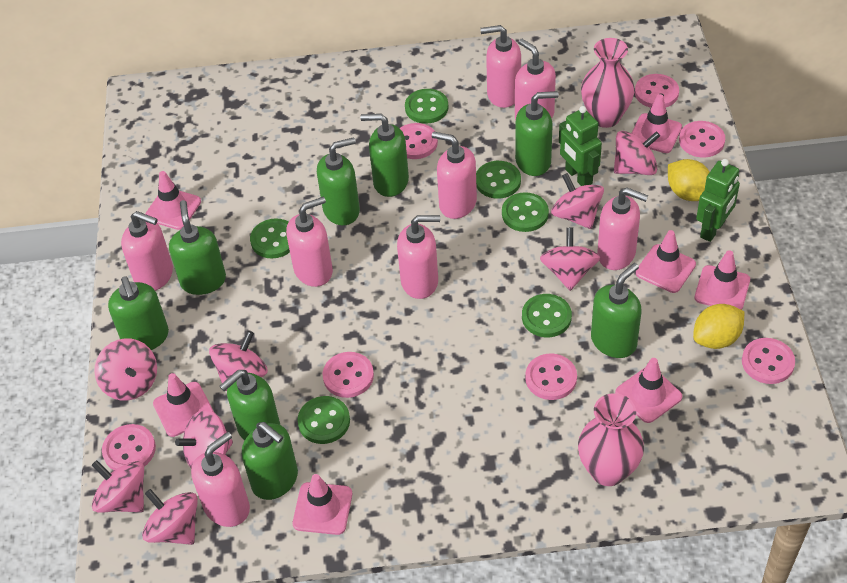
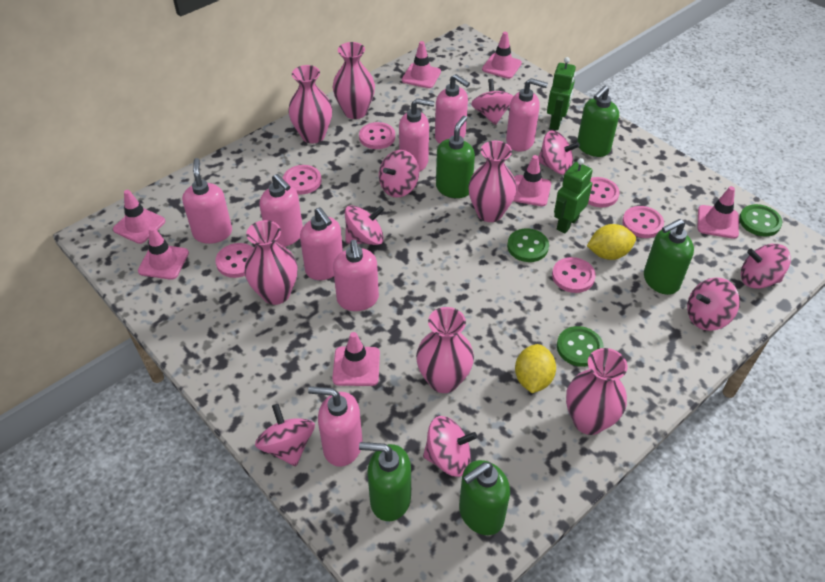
green button: [250,218,290,258] [297,396,350,444] [405,89,448,124] [476,161,521,199] [502,192,549,232] [522,294,572,337] = 6 -> [507,228,549,262] [557,326,604,367] [739,204,782,236] = 3
green soap dispenser: [108,276,169,350] [169,200,226,295] [219,370,280,440] [242,422,298,500] [317,137,360,225] [360,114,409,197] [515,91,559,176] [591,263,642,358] = 8 -> [359,442,411,521] [436,116,475,198] [459,460,510,535] [577,86,619,157] [644,219,694,295] = 5
pink button: [102,424,156,470] [323,352,374,398] [400,123,438,159] [525,353,577,400] [635,74,679,108] [679,121,725,158] [742,338,795,384] = 7 -> [215,243,254,278] [283,165,321,194] [359,122,395,149] [552,257,596,293] [588,177,620,207] [622,206,664,238] = 6
pink vase: [578,393,644,486] [581,38,635,128] = 2 -> [244,220,297,305] [288,65,332,143] [333,42,375,119] [416,307,474,393] [468,141,517,222] [566,348,628,435] = 6

